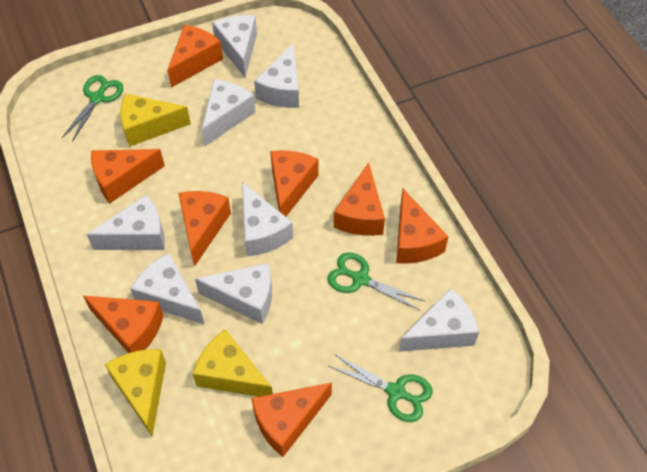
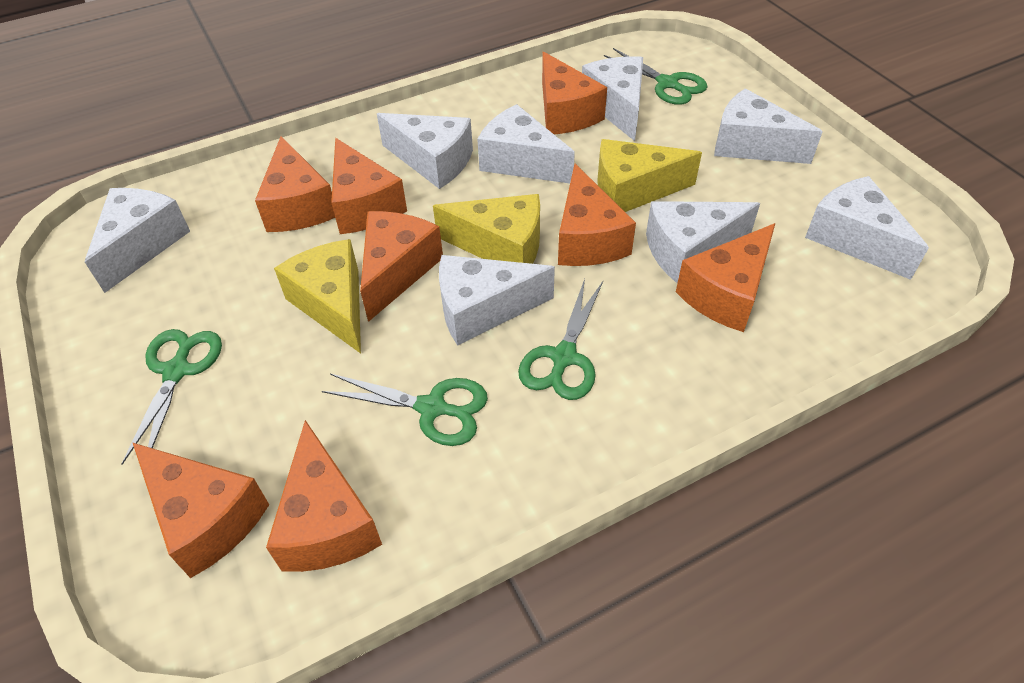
green scissors: [62,75,123,142] [327,252,425,310] [329,354,433,422] = 3 -> [122,329,222,465] [322,374,488,446] [518,279,603,400] [604,48,708,105] = 4

